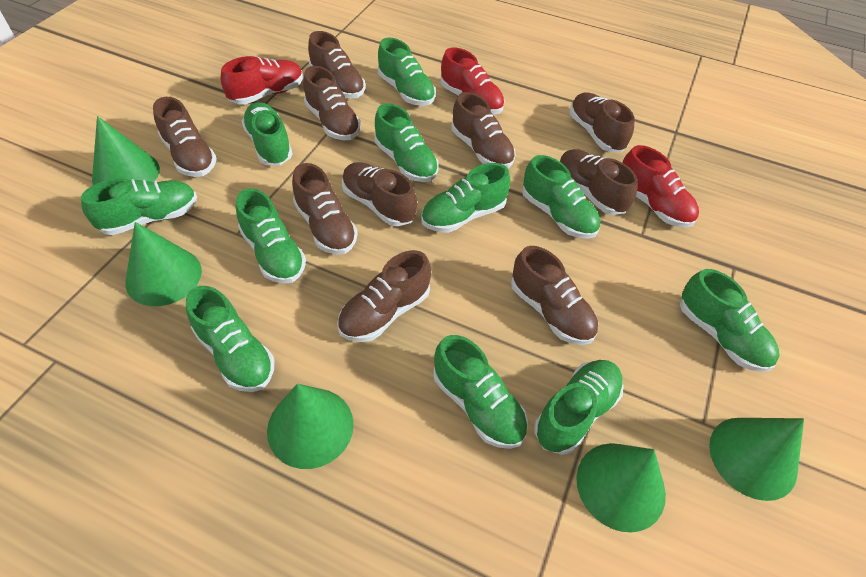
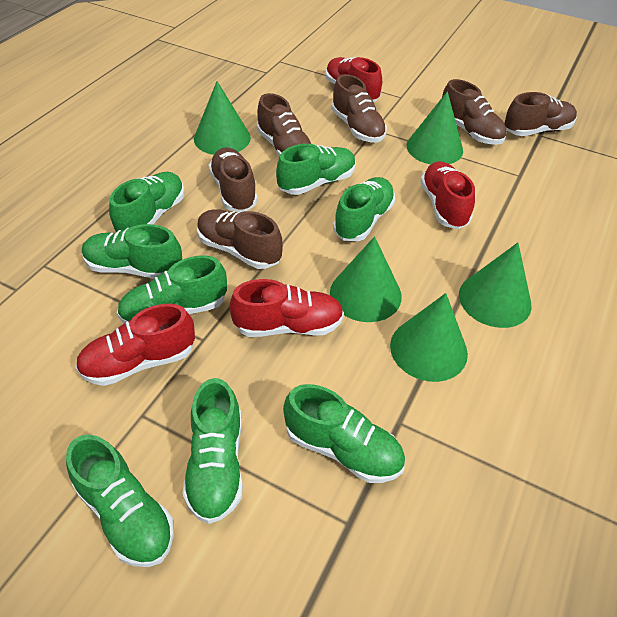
brown shoe: [153,97,217,177] [292,163,358,255] [303,66,361,140] [308,31,365,99] [337,250,431,342] [342,162,417,226] [451,92,516,168] [511,246,598,345] [560,149,638,215] [569,92,635,152] = 10 -> [197,209,283,269] [209,148,258,212] [257,93,312,157] [331,74,387,143] [442,79,506,145] [504,92,577,136] = 6
green shoe: [81,178,197,235] [186,286,274,392] [236,188,306,284] [242,102,293,166] [374,103,439,182] [378,38,436,106] [421,163,510,233] [433,335,528,449] [522,155,600,239] [534,360,623,455] [680,269,780,372] = 11 -> [66,435,174,567] [82,224,182,279] [109,172,185,232] [117,255,227,323] [182,378,243,524] [276,144,356,195] [283,384,405,483] [333,177,395,241] = 8
red shoe: [220,56,303,105] [441,48,505,115] [622,145,699,228] = 3 -> [75,304,195,386] [229,279,344,337] [325,57,382,102] [420,161,475,229] = 4

